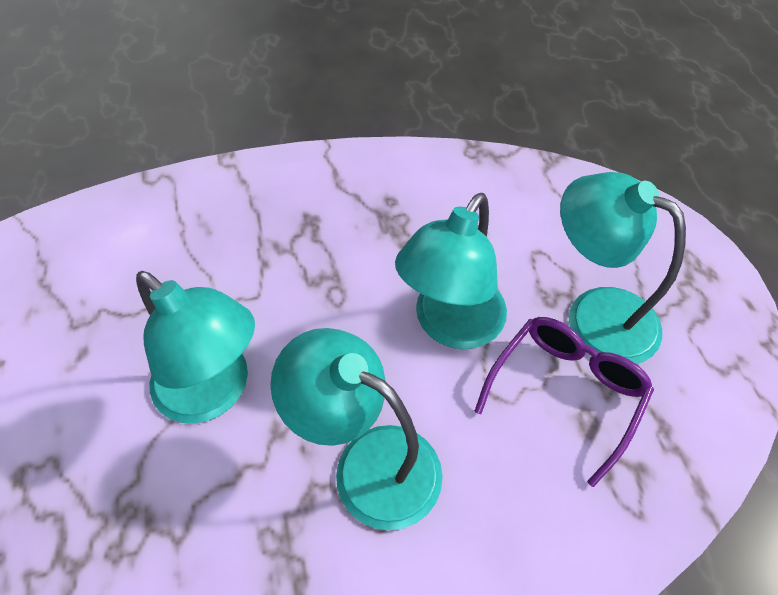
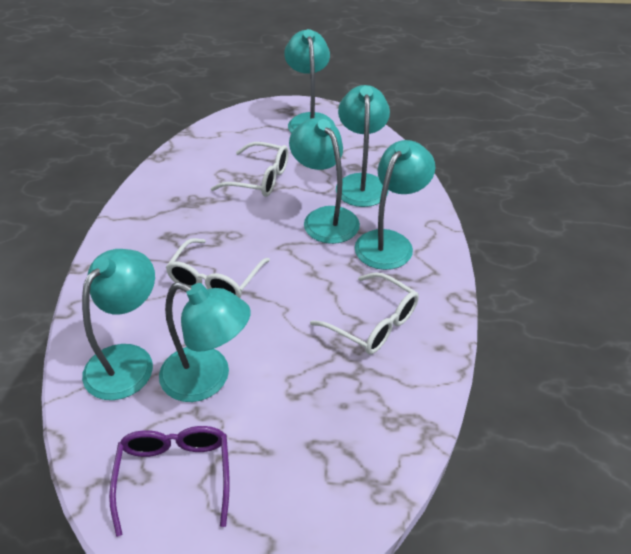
turquoise lamp: [136,271,255,423] [270,328,443,530] [395,193,507,349] [560,172,686,364] = 4 -> [82,249,155,400] [159,282,251,402] [284,29,335,133] [289,118,360,244] [336,85,390,207] [355,140,435,270] = 6
white glasses: none = 0 -> [166,238,270,298] [211,142,289,197] [310,272,419,354] = 3

